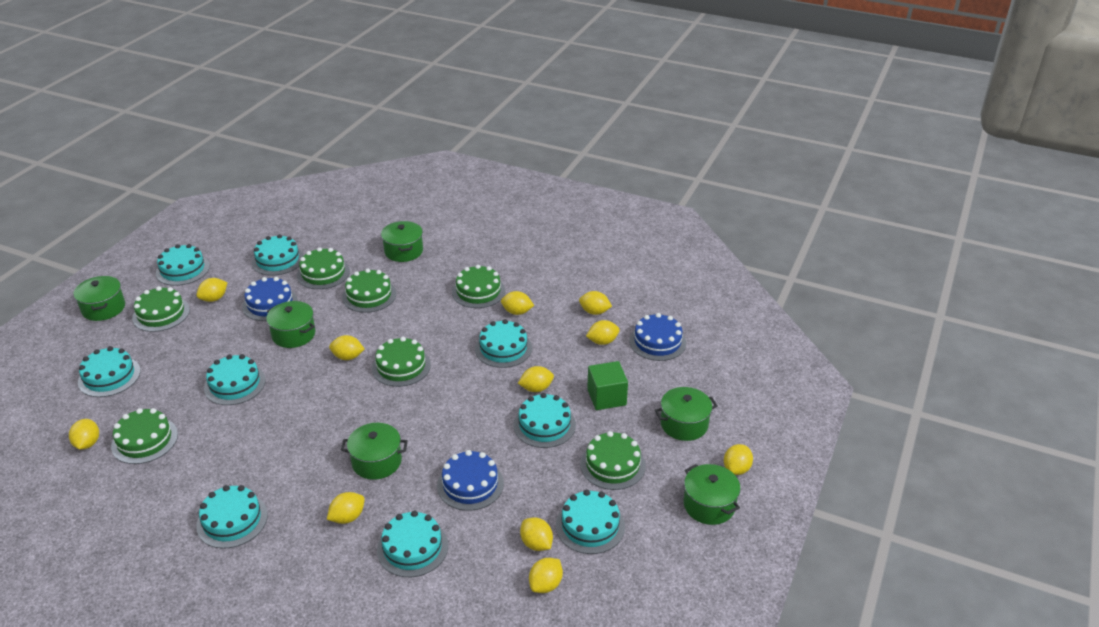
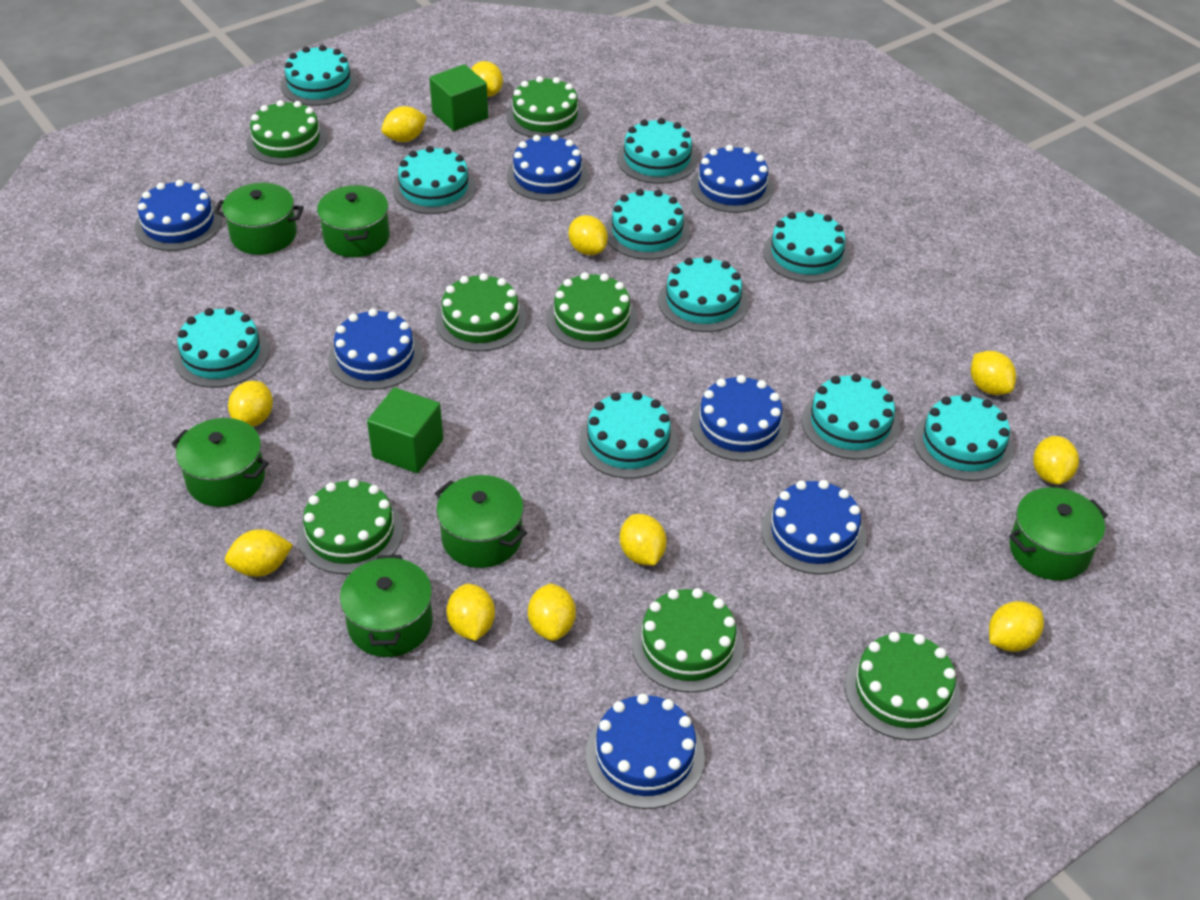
blue cake: [242,277,298,321] [437,450,504,511] [629,313,686,361] = 3 -> [135,180,222,251] [328,309,423,390] [507,134,589,201] [586,693,705,809] [691,145,774,213] [691,375,789,461] [761,480,867,574] = 7
green cube: [587,361,628,410] = 1 -> [367,387,443,473] [429,64,488,131] = 2
turquoise cake: [78,346,140,397] [156,244,210,286] [197,485,268,549] [204,354,266,405] [252,234,304,276] [377,510,448,577] [475,319,532,368] [513,393,576,448] [556,490,625,554] = 9 -> [174,307,269,388] [281,45,358,106] [393,146,476,214] [579,391,678,479] [605,189,690,260] [617,118,698,184] [658,256,748,332] [763,210,850,283] [801,374,900,460] [913,393,1014,481] = 10

